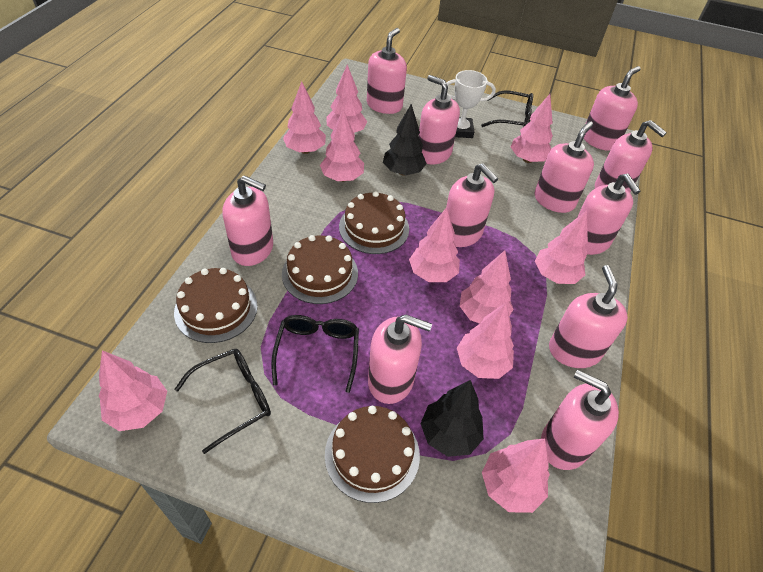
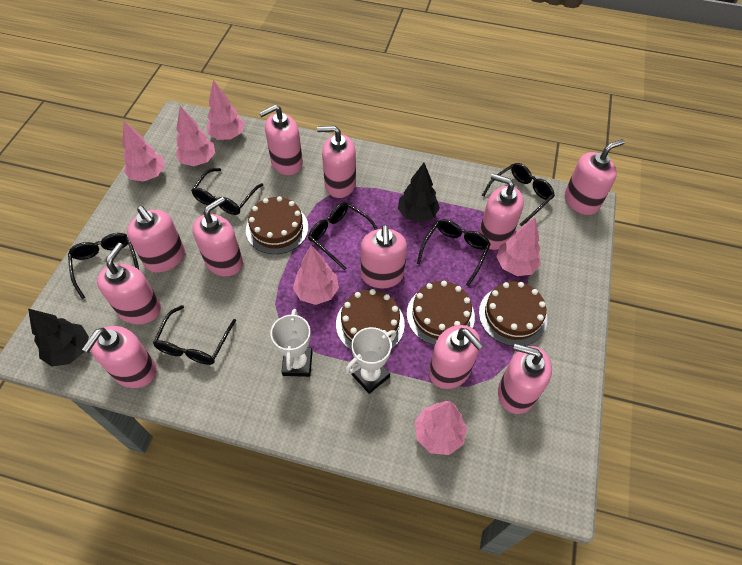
black glasses: [175,349,271,454] [271,315,359,393] [481,90,533,127] = 3 -> [68,233,139,299] [153,305,236,365] [191,168,263,215] [308,202,378,270] [417,219,491,286] [482,163,555,226] = 6
pink tree: [98,350,167,431] [283,81,326,154] [320,110,364,182] [326,65,367,133] [409,207,460,282] [457,303,514,379] [460,250,513,324] [482,438,550,513] [511,94,553,163] [535,211,588,284] = 10 -> [122,121,165,182] [175,106,215,166] [207,80,245,140] [293,246,339,305] [415,401,467,455] [496,217,541,276] = 6
white trophy: [446,70,496,138] = 1 -> [270,309,312,377] [345,327,396,394] = 2

